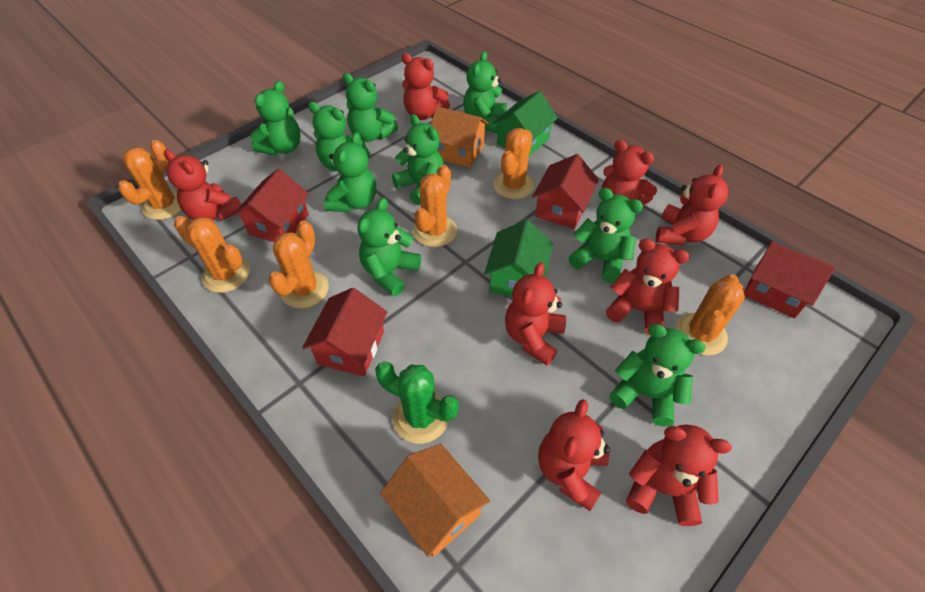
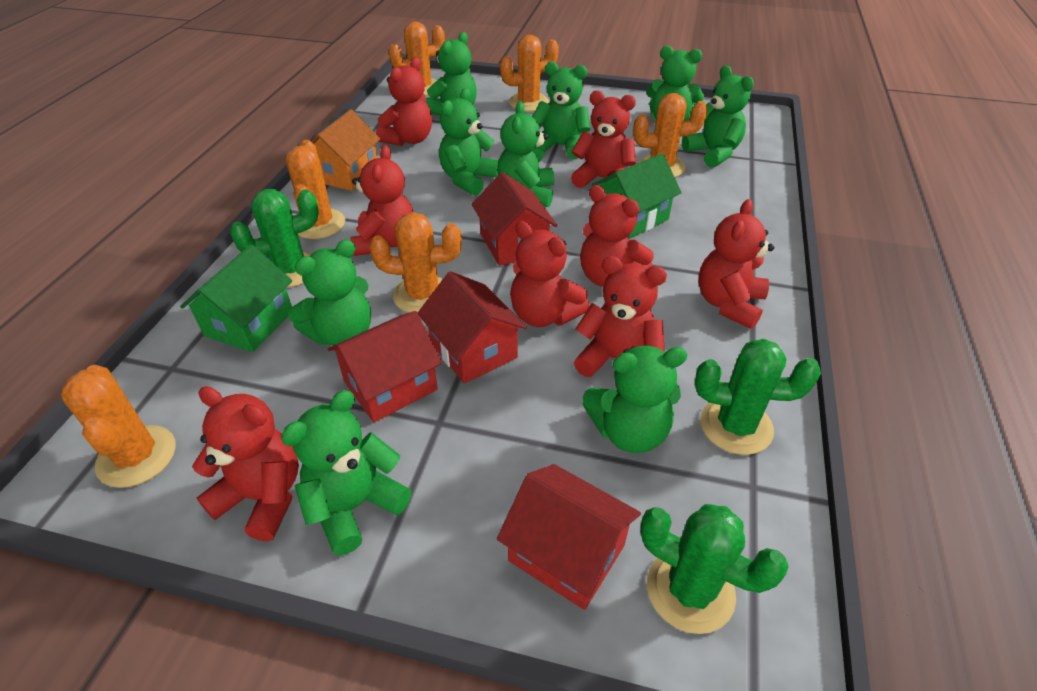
green cactus: [375,362,459,444] = 1 -> [230,189,319,288] [640,504,789,634] [695,339,821,455] = 3
orange house: [380,444,490,557] [431,106,489,168] = 2 -> [311,109,380,191] = 1

